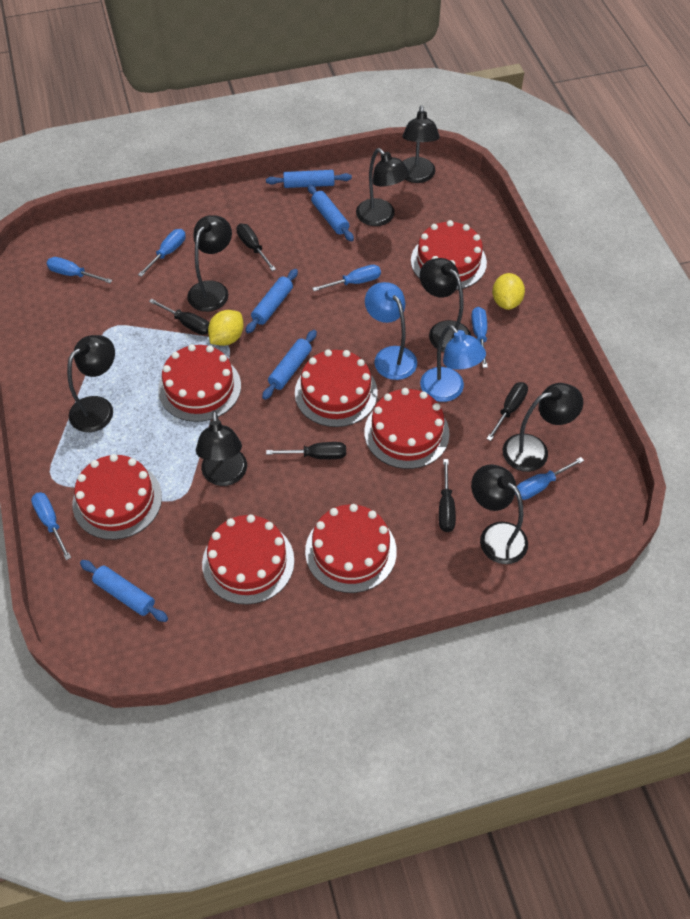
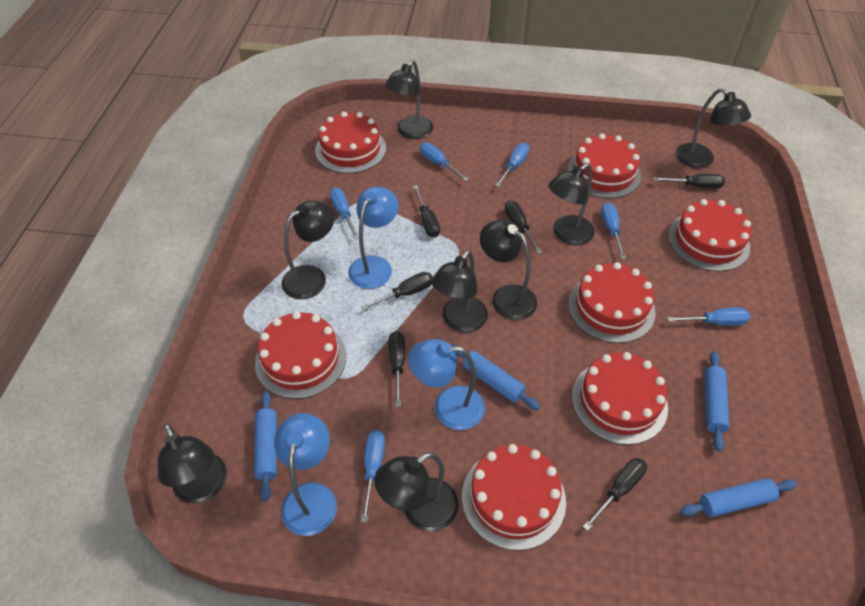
black screwdriver: [149,299,209,335] [237,224,276,271] [266,442,346,459] [439,459,456,532] [487,382,528,441] = 5 -> [361,272,433,310] [388,331,405,407] [413,185,440,238] [505,200,542,254] [583,458,647,531] [654,174,725,189] = 6
blue lamp: [365,282,417,380] [420,325,486,402] = 2 -> [274,413,337,536] [348,187,399,289] [408,339,485,430] = 3
blue rolling pin: [80,560,168,622] [246,269,298,333] [262,330,317,400] [266,170,352,188] [307,184,354,242] = 5 -> [254,391,277,502] [451,344,541,410] [680,478,797,517] [704,351,730,452] = 4
yellow lemon: [208,310,244,346] [492,273,525,310] = 2 -> none = 0

